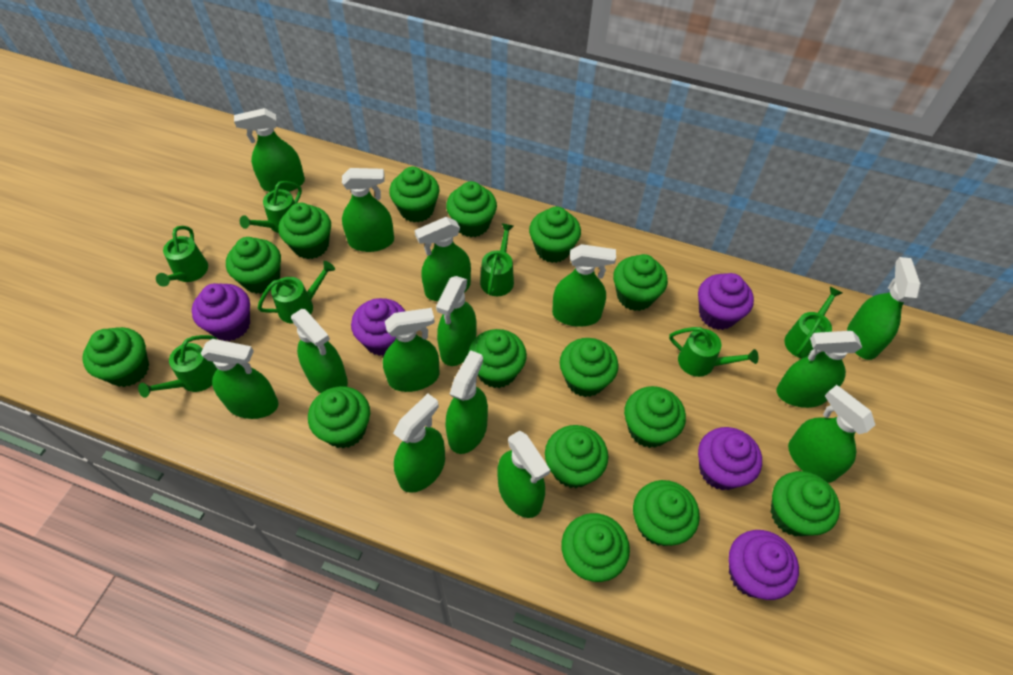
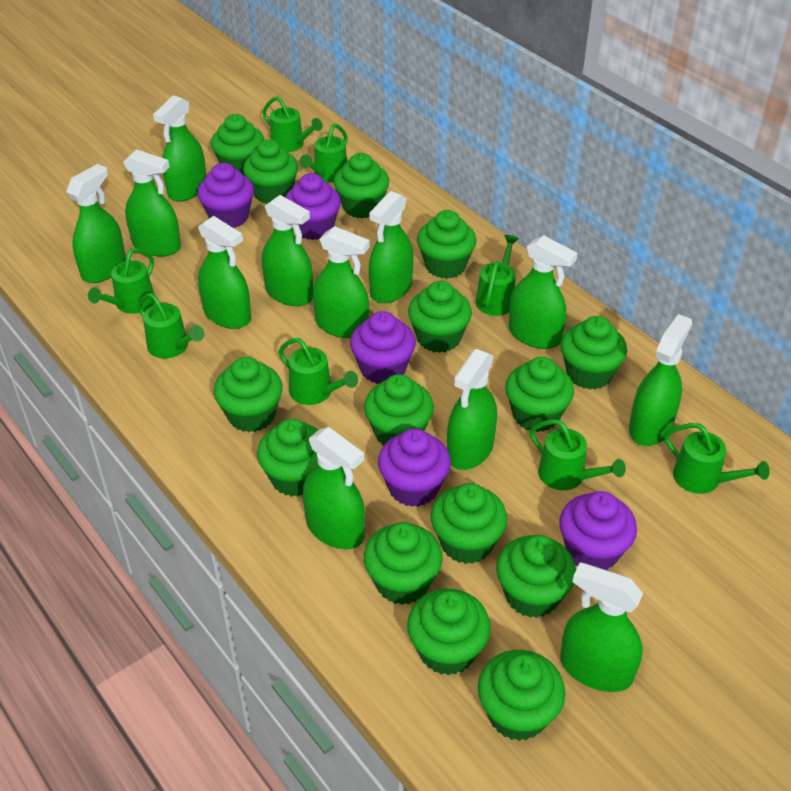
green spray bottle: [201,339,279,419] [234,108,305,192] [291,309,348,393] [342,168,394,252] [383,308,440,392] [393,394,445,493] [414,217,471,301] [436,276,477,366] [445,350,488,454] [498,431,550,518] [552,244,616,327] [777,331,862,408] [788,385,875,483] [847,257,921,360] = 14 -> [66,164,126,283] [123,149,181,256] [153,95,206,202] [198,216,251,329] [262,195,313,306] [303,427,365,549] [313,226,370,338] [369,191,413,303] [447,349,497,470] [509,235,578,349] [560,562,643,692] [629,314,692,446] = 12
green watering can: [138,335,217,398] [156,226,208,287] [240,181,302,233] [258,261,335,324] [480,223,514,296] [669,327,758,377] [784,287,842,359] = 7 -> [88,248,154,314] [138,293,204,359] [262,96,323,152] [279,338,358,405] [300,124,347,183] [476,235,519,316] [529,419,626,490] [664,423,770,494] = 8

